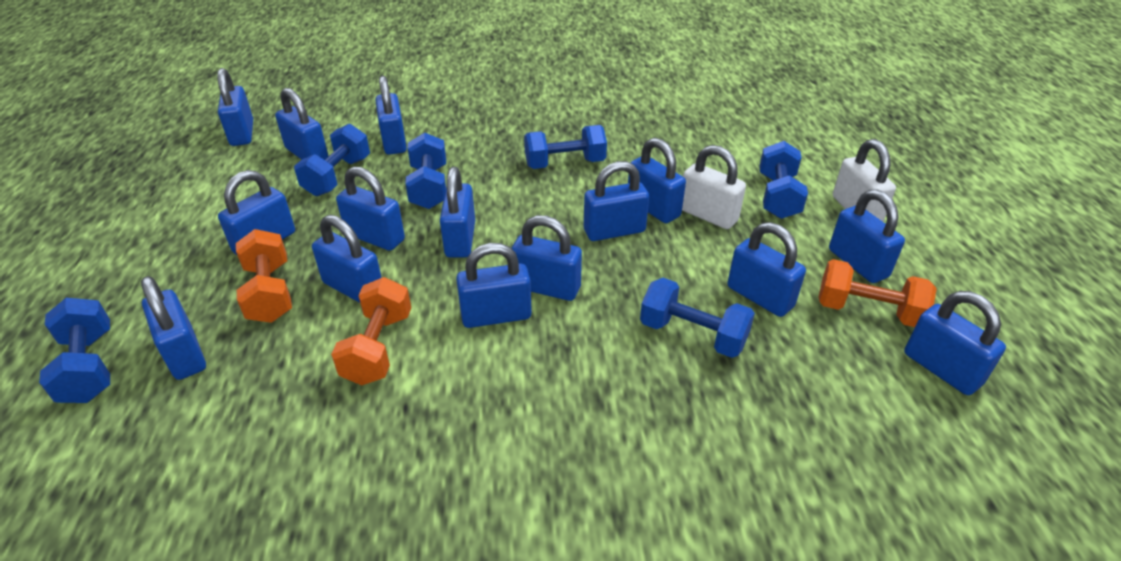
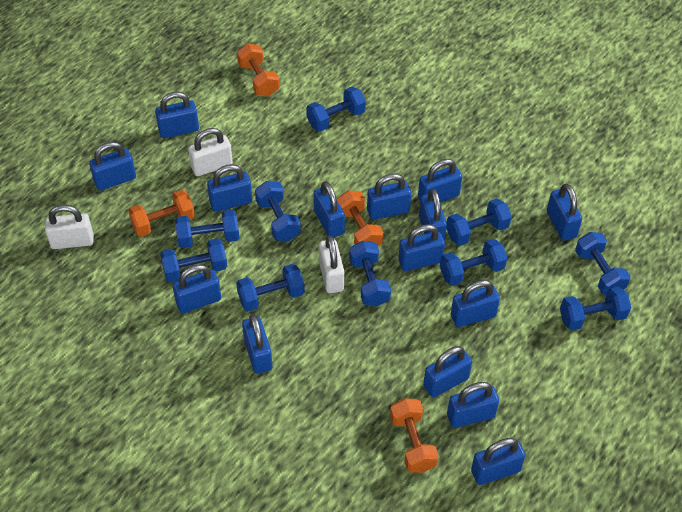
blue dumbbell: [39,298,110,403] [294,124,370,196] [405,133,446,209] [524,125,607,169] [640,278,755,358] [759,141,808,219] = 6 -> [160,238,227,282] [175,210,239,248] [236,264,305,311] [255,181,301,241] [306,87,366,132] [349,241,391,306] [440,239,507,286] [446,199,512,246] [560,286,631,330] [575,232,631,295] = 10
orange dumbbell: [236,229,292,323] [331,277,411,385] [819,259,937,327] = 3 -> [128,190,195,237] [237,43,279,96] [337,190,383,246] [390,398,439,473] = 4
white padlock: [682,145,746,229] [833,139,896,222] = 2 -> [45,205,93,249] [188,128,233,176] [319,235,344,293] = 3

